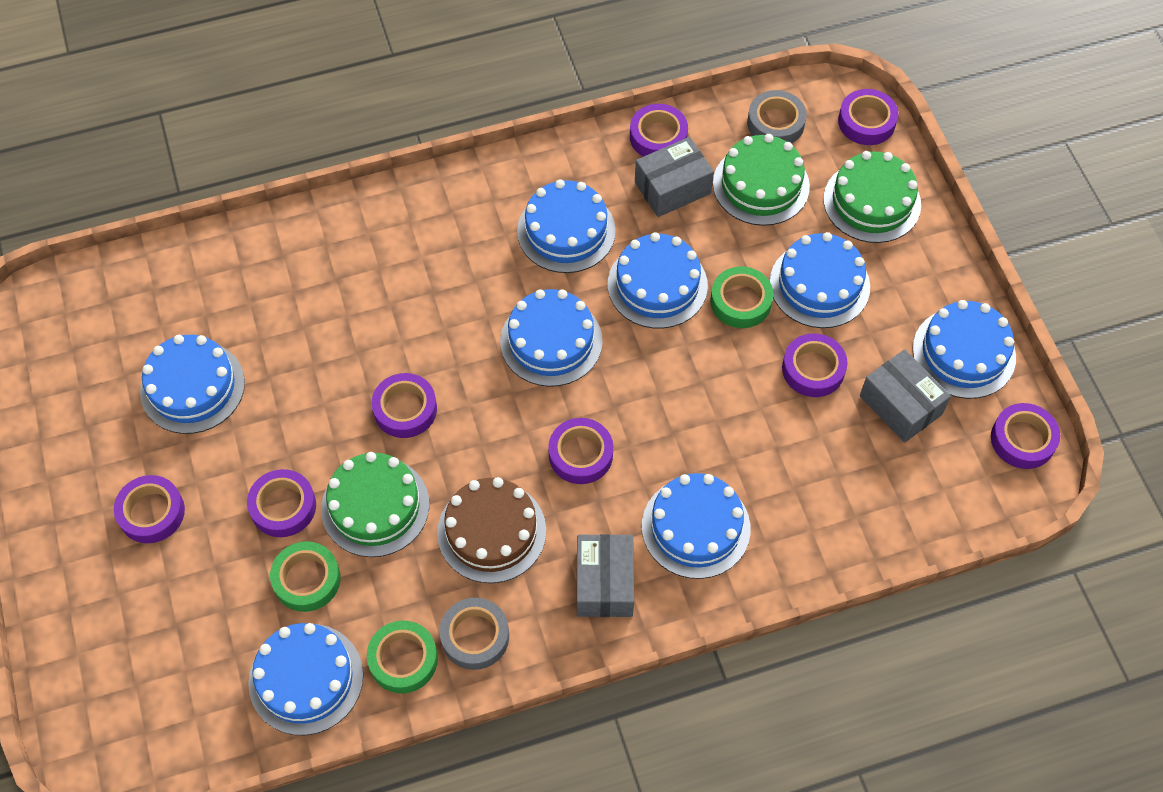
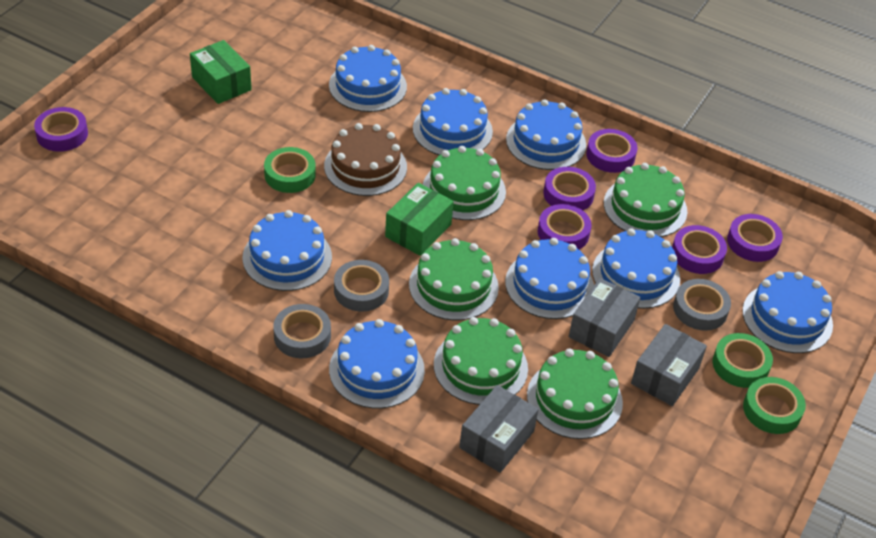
green box: none = 0 -> [190,40,252,104] [385,183,454,256] = 2
green cake: [321,452,429,557] [713,134,810,226] [823,151,921,243] = 3 -> [409,238,499,320] [423,146,506,220] [434,317,528,405] [527,349,623,439] [604,163,687,237] = 5
grey tape: [440,598,509,670] [747,90,807,143] = 2 -> [273,304,331,358] [334,260,389,312] [673,279,731,331] = 3
purple tape: [114,475,185,543] [247,469,316,537] [372,373,437,438] [548,418,613,484] [630,104,688,157] [782,334,848,397] [838,89,898,145] [991,403,1060,469] = 8 -> [34,107,88,152] [538,204,592,249] [543,167,596,210] [586,129,638,173] [672,225,727,274] [727,214,783,262] = 6

